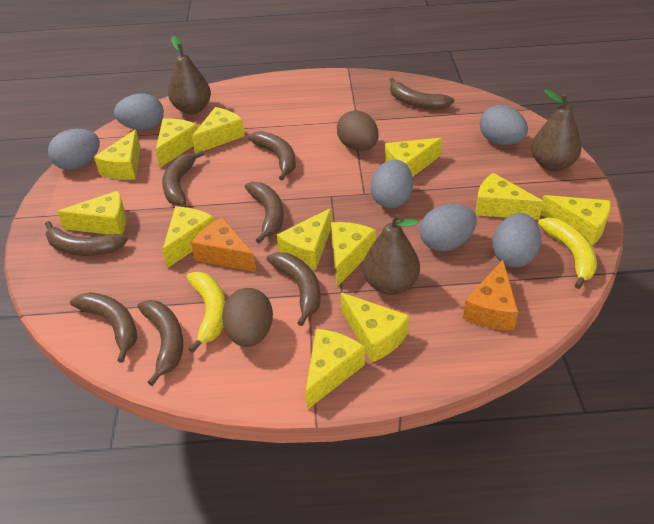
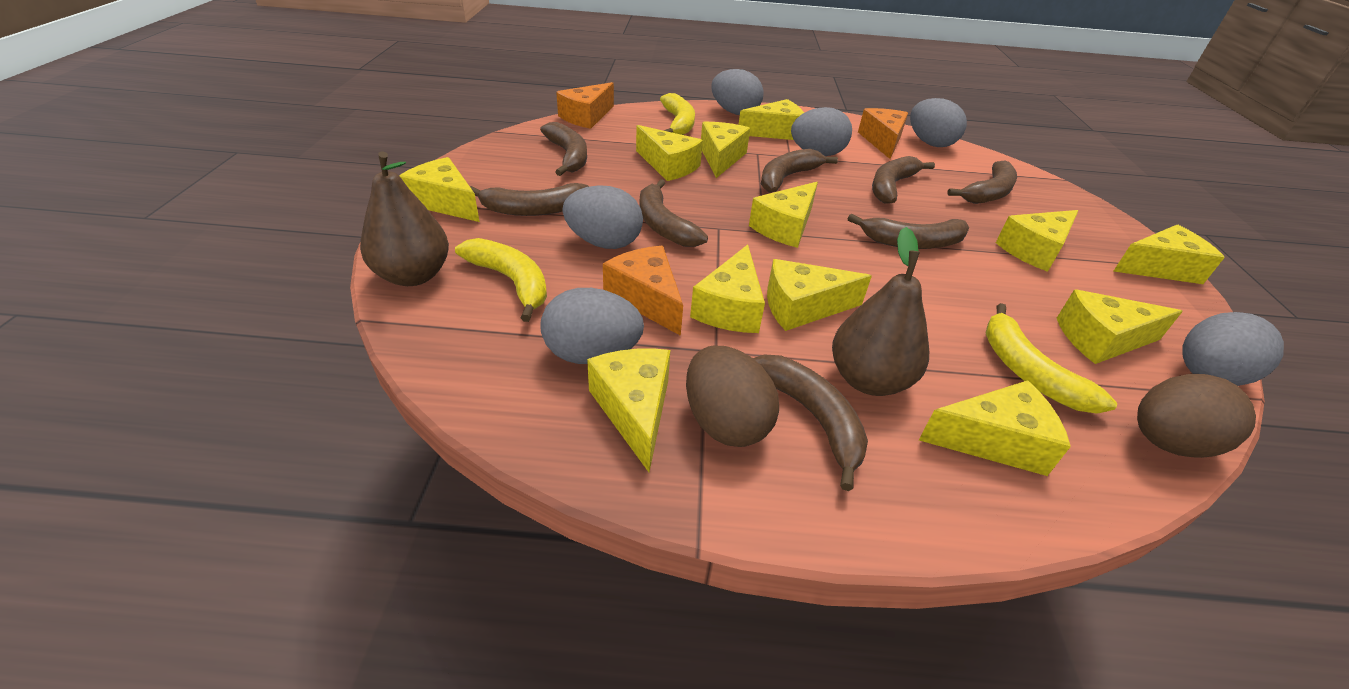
brown pear: [168,36,211,114] [363,213,420,295] [531,89,582,171] = 3 -> [360,151,449,286] [832,227,929,396] = 2
orange cheese: [191,218,256,272] [463,260,518,330] = 2 -> [556,82,614,129] [603,246,683,336] [858,108,908,159] = 3
yellow banana: [187,272,226,353] [538,217,597,289] = 2 -> [455,238,547,322] [660,93,695,135] [985,303,1117,414] = 3

